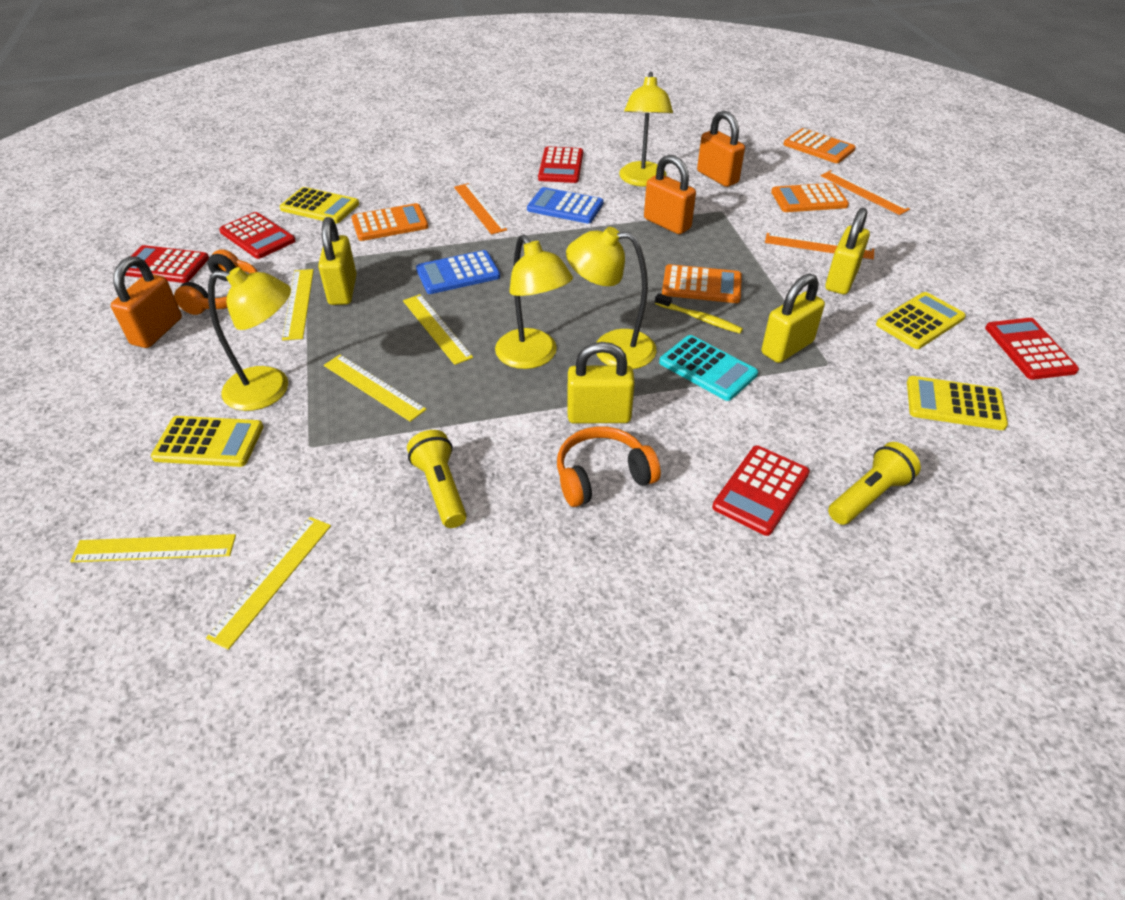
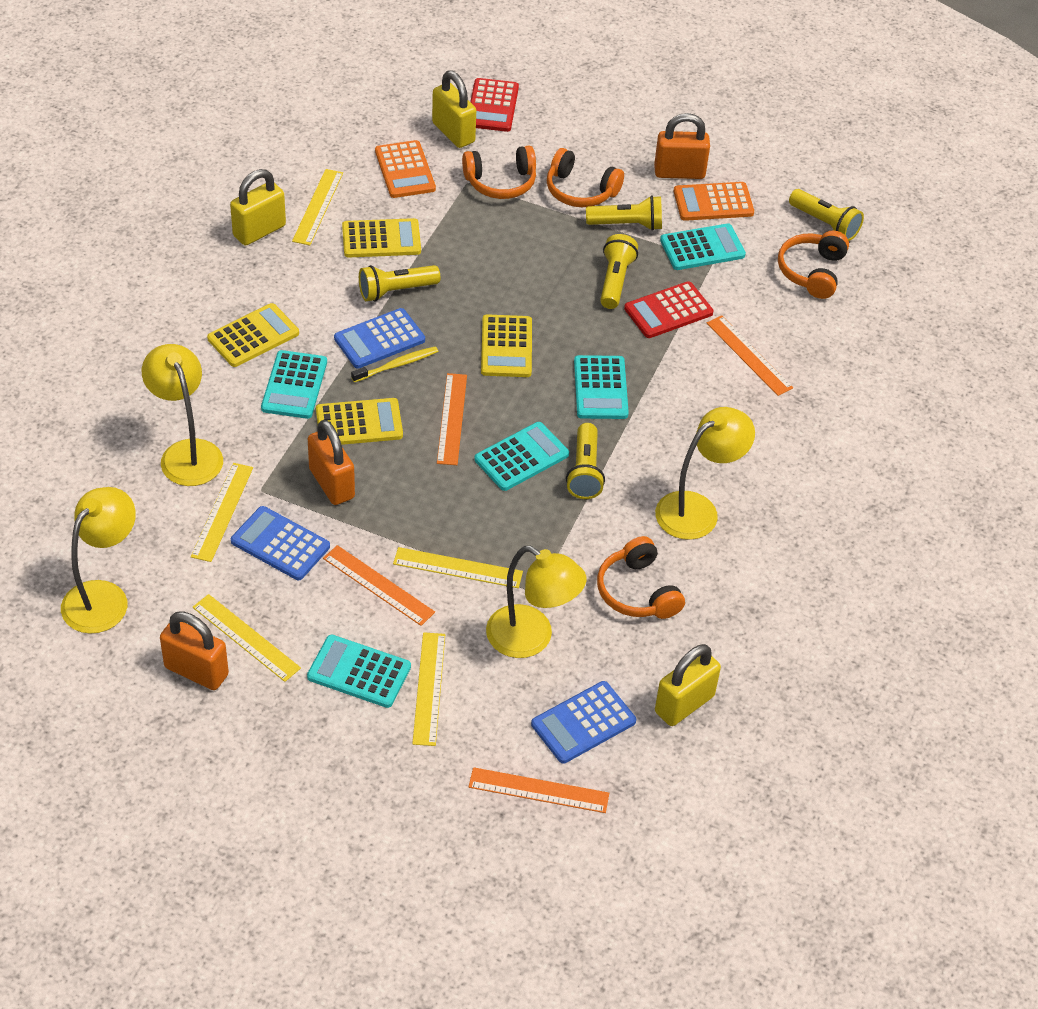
blue calculator: [416,250,500,294] [527,187,603,223] = 2 -> [231,506,330,580] [334,308,425,369] [531,681,636,764] = 3
orange calculator: [351,203,428,241] [662,264,742,303] [771,183,849,212] [783,128,856,163] = 4 -> [375,140,436,198] [674,182,754,221] = 2
orange headphones: [174,249,258,315] [557,426,661,507] = 2 -> [462,146,536,199] [547,148,624,207] [597,536,685,619] [778,230,849,299] = 4
orange ruler: [454,183,507,235] [765,233,874,259] [820,170,910,215] = 3 -> [323,545,435,626] [437,373,467,465] [469,767,609,813] [707,315,793,396] = 4
red calculator: [125,245,209,283] [219,212,296,259] [538,146,583,183] [712,446,810,536] [985,318,1079,380] = 5 -> [470,78,519,132] [624,281,713,338] = 2
turquoise calculator: [659,335,758,401] = 1 -> [261,350,327,419] [307,635,411,708] [474,422,569,491] [574,355,629,419] [660,223,746,270] = 5
yellow flashlight: [407,430,467,528] [828,442,921,525] = 2 -> [359,265,440,302] [566,423,605,499] [586,195,662,231] [600,234,638,309] [789,189,864,241] = 5
yellow padlock: [318,217,357,305] [567,342,635,423] [761,273,825,363] [825,208,870,294] = 4 -> [230,169,286,245] [432,70,476,148] [655,644,721,726] = 3

